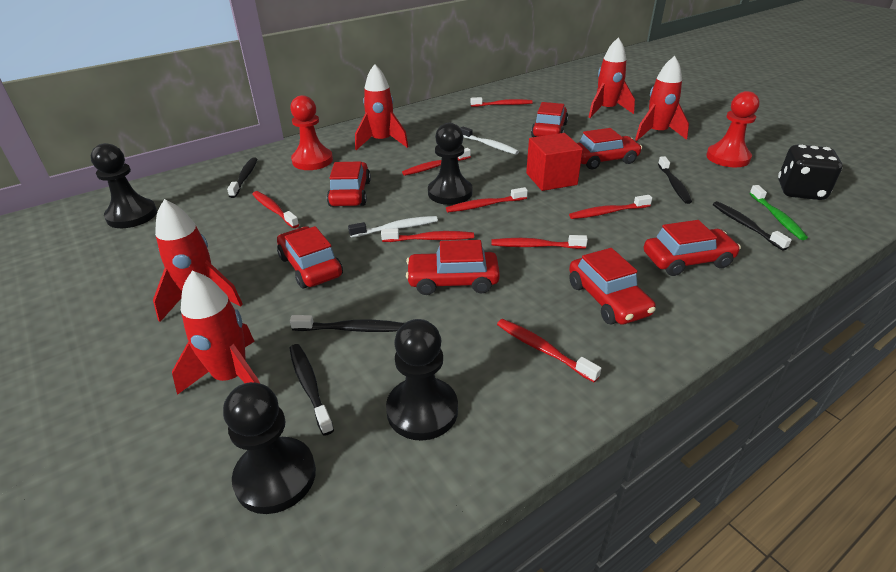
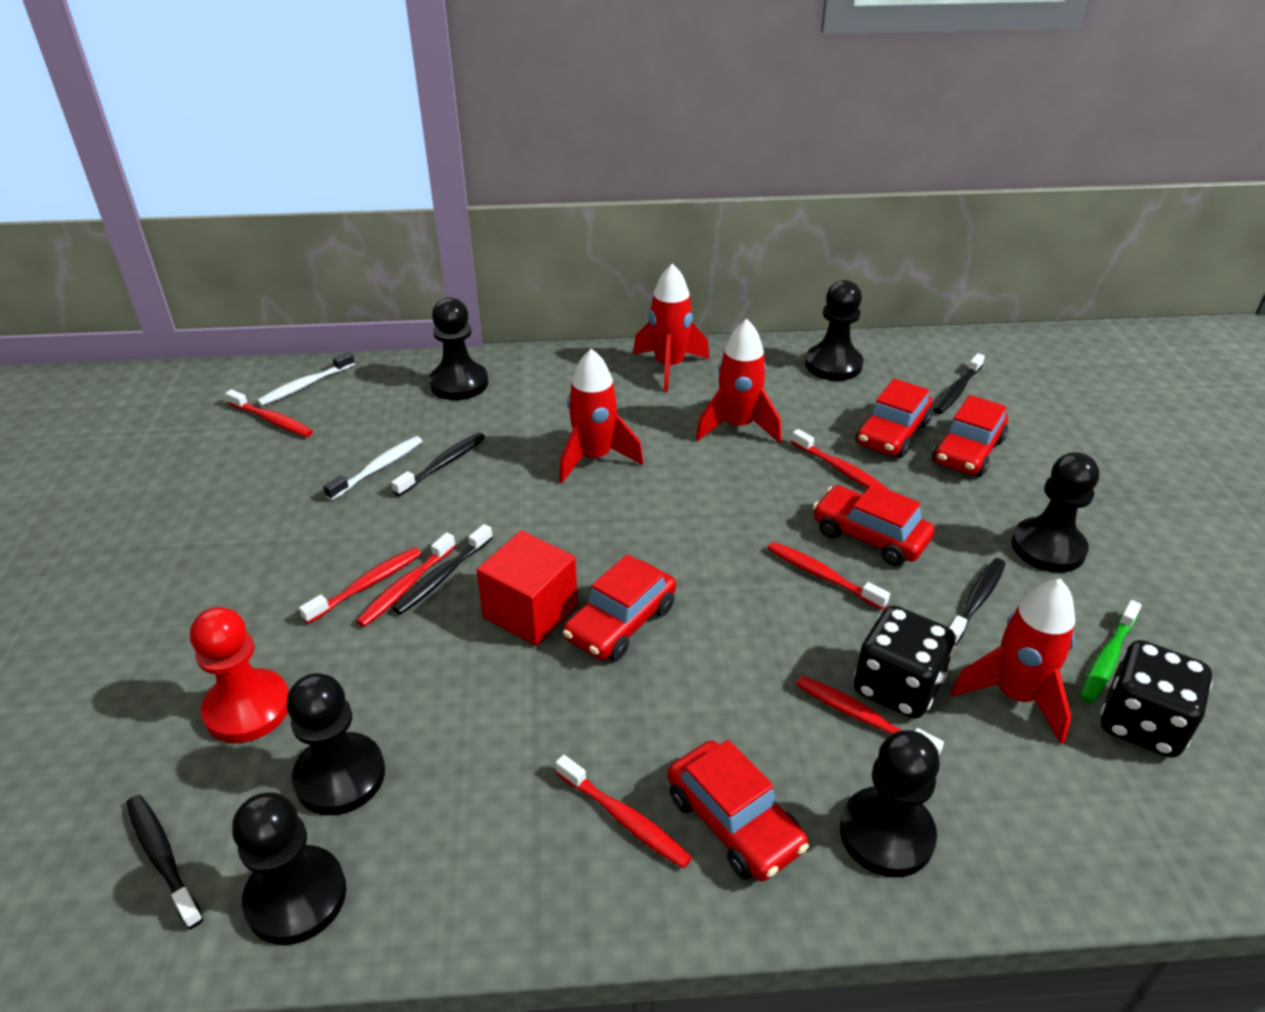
black dice: [778,144,842,200] = 1 -> [854,606,955,719] [1100,640,1212,758] = 2
black pawn: [91,143,157,228] [223,382,316,514] [386,319,458,441] [428,123,472,205] = 4 -> [232,792,346,945] [287,673,385,815] [429,298,488,400] [805,280,863,381] [840,730,940,877] [1012,452,1099,573] = 6
red car: [277,226,343,288] [327,161,371,206] [406,240,500,295] [531,102,568,137] [569,248,656,325] [577,128,642,169] [644,220,741,276] = 7 -> [563,554,676,661] [668,740,809,881] [813,484,935,566] [855,379,932,458] [932,395,1008,477] = 5
red pawn: [290,95,333,170] [706,91,760,167] = 2 -> [190,607,289,743] = 1
red rocket: [153,199,243,322] [172,271,260,395] [355,64,409,150] [588,37,635,118] [635,56,689,141] = 5 -> [559,349,644,483] [633,263,709,392] [696,319,781,443] [950,579,1075,744] = 4
red toothbrush: [252,191,299,228] [381,228,474,242] [402,148,471,176] [446,187,528,212] [470,97,533,107] [491,235,588,249] [497,319,601,382] [569,195,652,219] = 8 -> [225,389,313,437] [299,547,421,624] [356,532,456,627] [555,755,692,869] [767,542,890,610] [791,429,889,490] [796,676,944,754] = 7

